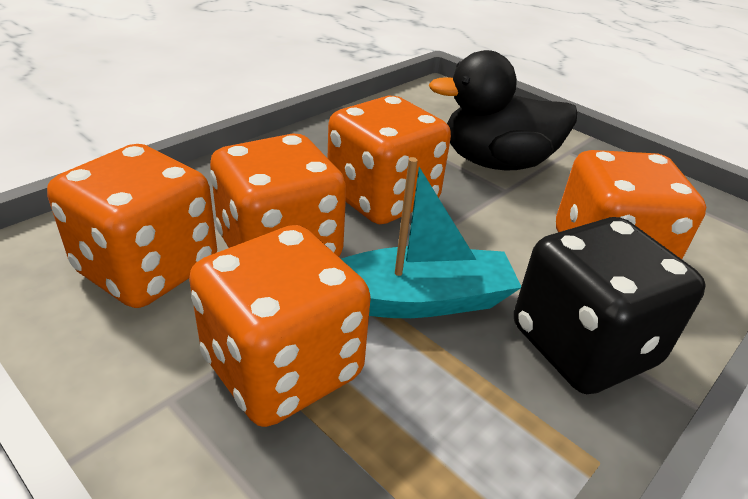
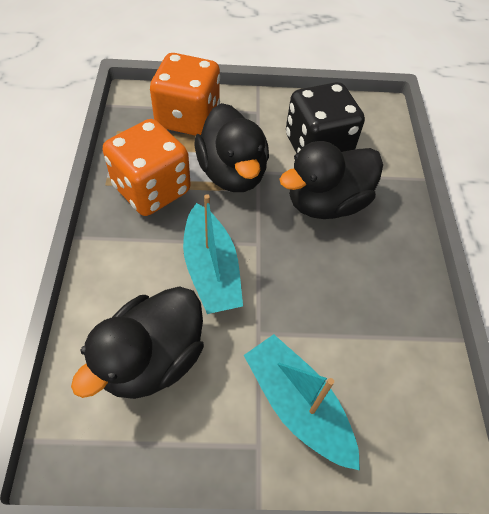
black duck: [428,50,577,170] = 1 -> [71,286,204,399] [194,103,269,192] [279,141,383,219] = 3
orange dice: [47,144,217,308] [189,225,371,427] [210,133,346,257] [328,96,451,224] [556,150,706,259] = 5 -> [103,119,190,216] [150,53,220,136] = 2
turquoise boat: [341,157,521,318] = 1 -> [183,194,243,314] [244,334,360,471] = 2

